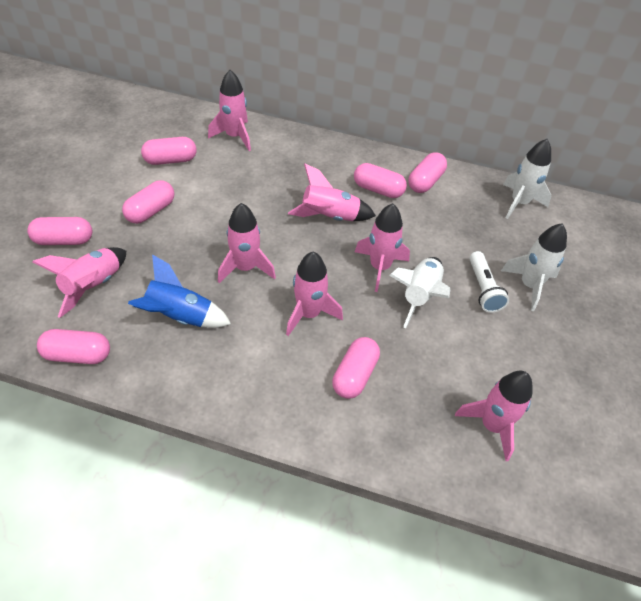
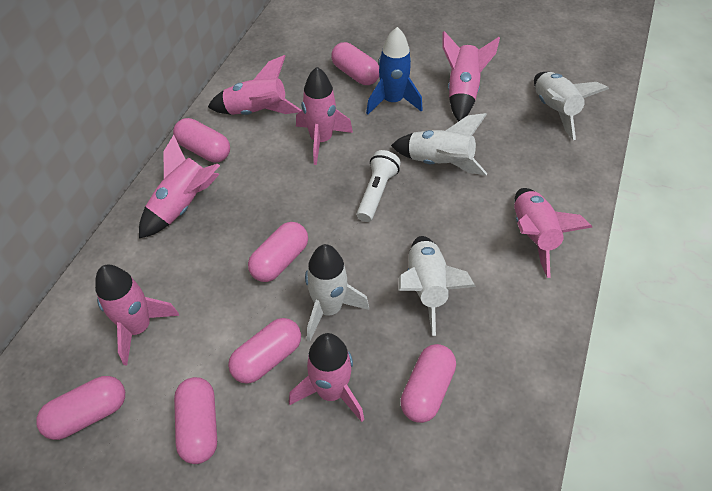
white rocket: [389,257,450,328] [501,223,567,311] [503,139,551,219] = 3 -> [305,244,369,341] [391,113,487,175] [399,236,476,336] [534,72,609,140] = 4

